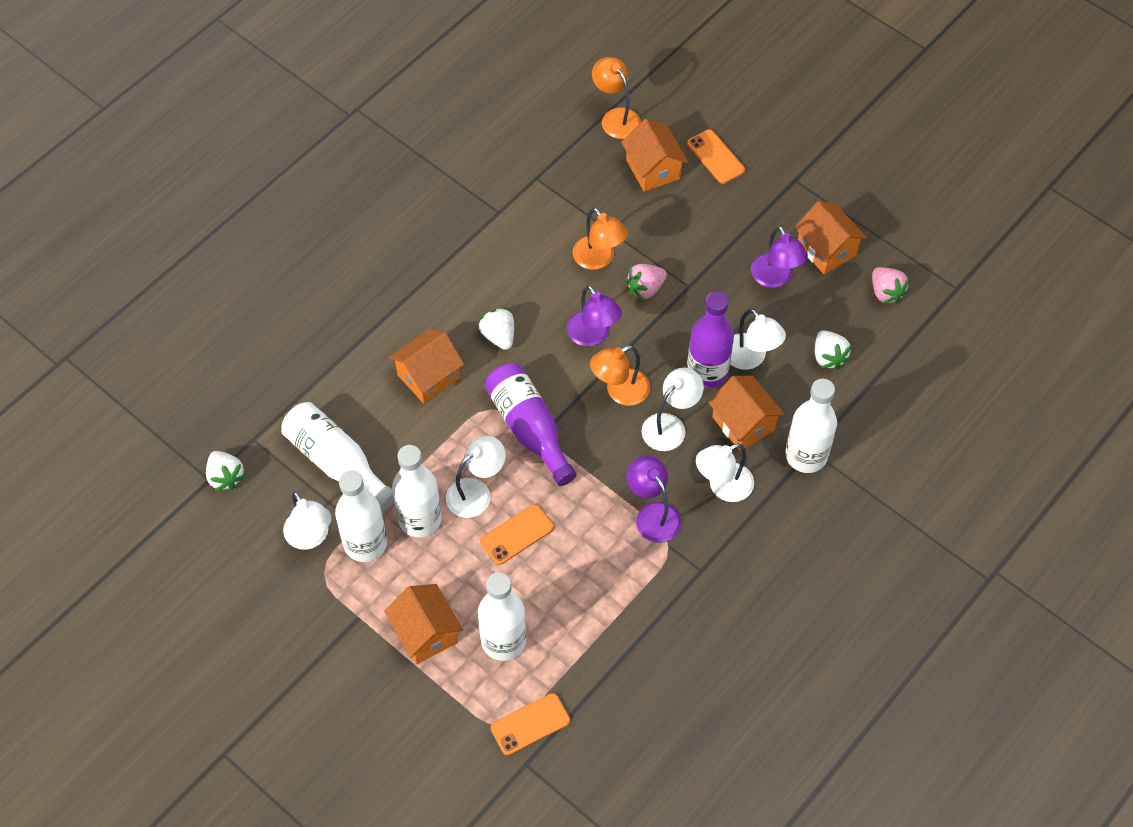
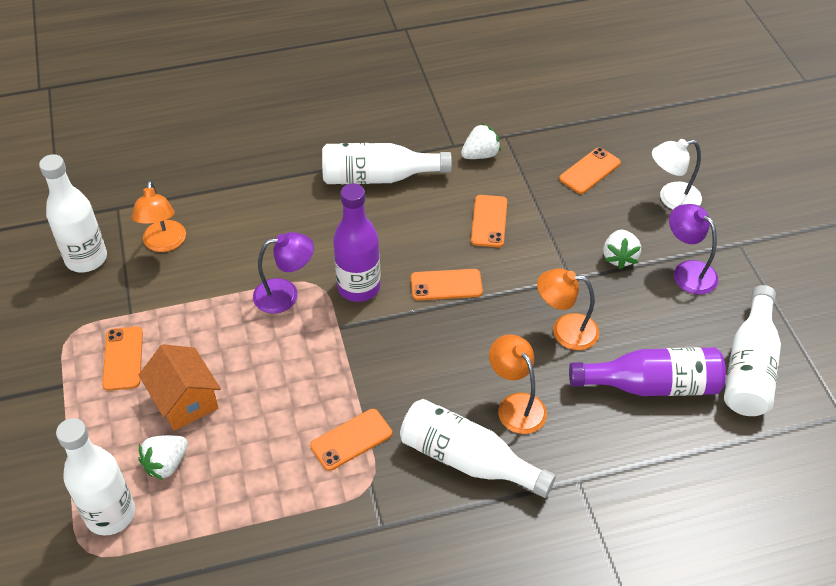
orange house: [384,584,463,664] [389,328,464,403] [621,119,688,192] [708,376,785,451] [794,201,867,274] = 5 -> [139,344,221,431] = 1
orange phone: [480,504,554,565] [490,693,570,755] [687,129,745,184] = 3 -> [102,326,143,391] [310,409,392,471] [411,269,483,300] [471,195,507,247] [559,147,621,194] = 5
pink strawberry: [626,264,667,300] [872,267,909,304] = 2 -> none = 0
purple lamp: [567,286,622,347] [626,455,681,543] [751,226,808,288] = 3 -> [253,232,314,314] [669,204,718,294] = 2
white lamp: [283,491,332,550] [446,436,506,518] [642,368,704,451] [696,443,754,502] [730,309,786,370] = 5 -> [652,139,702,210] = 1

